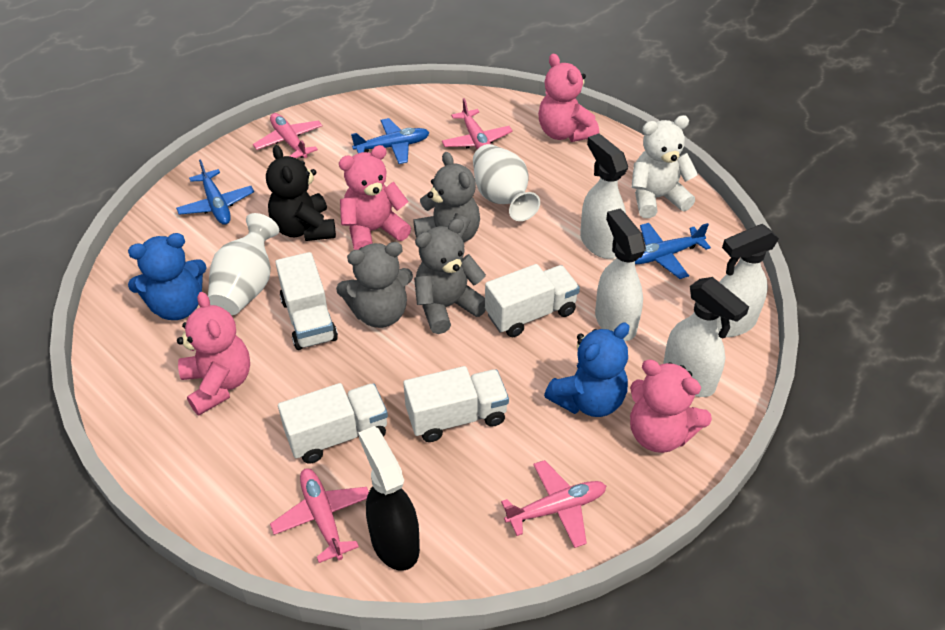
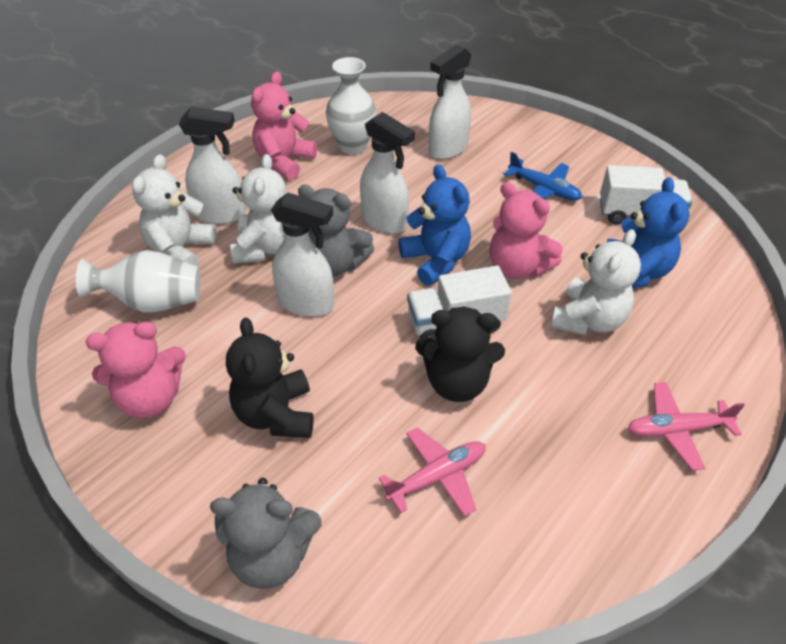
black spray bottle: [358,426,420,571] = 1 -> none = 0
black teddy bear: [266,145,336,241] = 1 -> [226,317,314,438] [415,307,505,402] = 2
blue plane: [176,159,254,225] [351,118,430,164] [635,223,711,279] = 3 -> [504,152,582,201] = 1
grey teddy bear: [336,242,413,328] [413,152,480,247] [414,218,486,334] = 3 -> [210,478,322,589] [298,185,374,277] = 2
pink plane: [253,113,322,158] [270,468,369,563] [442,98,513,149] [501,460,606,548] = 4 -> [378,427,486,517] [627,382,745,470] = 2
pink teddy bear: [177,292,250,415] [339,145,411,250] [538,54,599,142] [630,359,712,453] = 4 -> [86,322,186,419] [251,72,317,180] [490,182,563,279] = 3
white teddy bear: [632,115,698,218] = 1 -> [132,154,217,266] [230,154,286,264] [551,229,641,335] = 3
white truck: [275,252,338,350] [278,383,388,463] [403,366,509,442] [485,264,580,337] = 4 -> [407,266,512,340] [600,165,693,224] = 2

